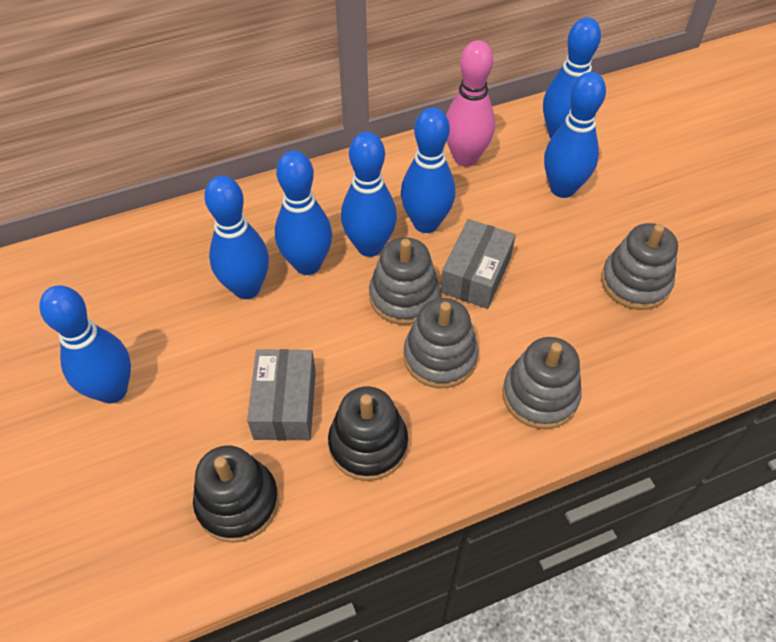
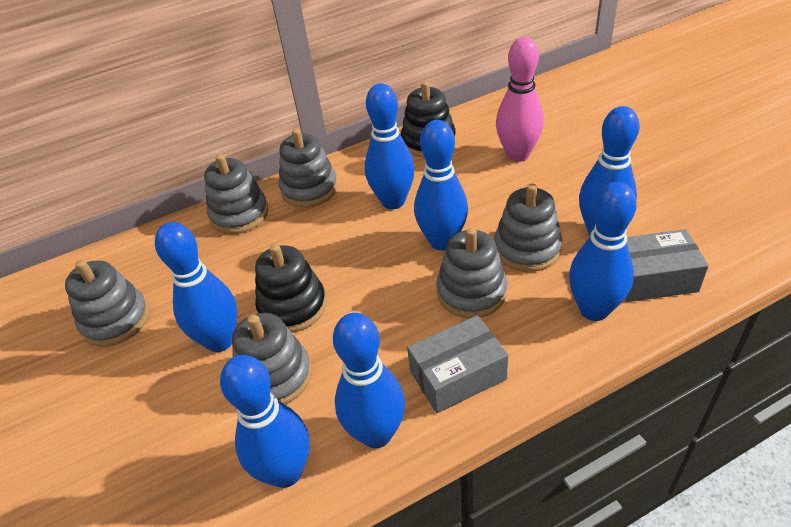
grey stacking toy: [369,237,440,325] [404,298,478,388] [502,337,582,429] [601,223,678,310] = 4 -> [65,260,149,347] [204,154,269,234] [232,313,312,404] [279,128,338,207] [436,228,507,318] [494,184,562,272] = 6

